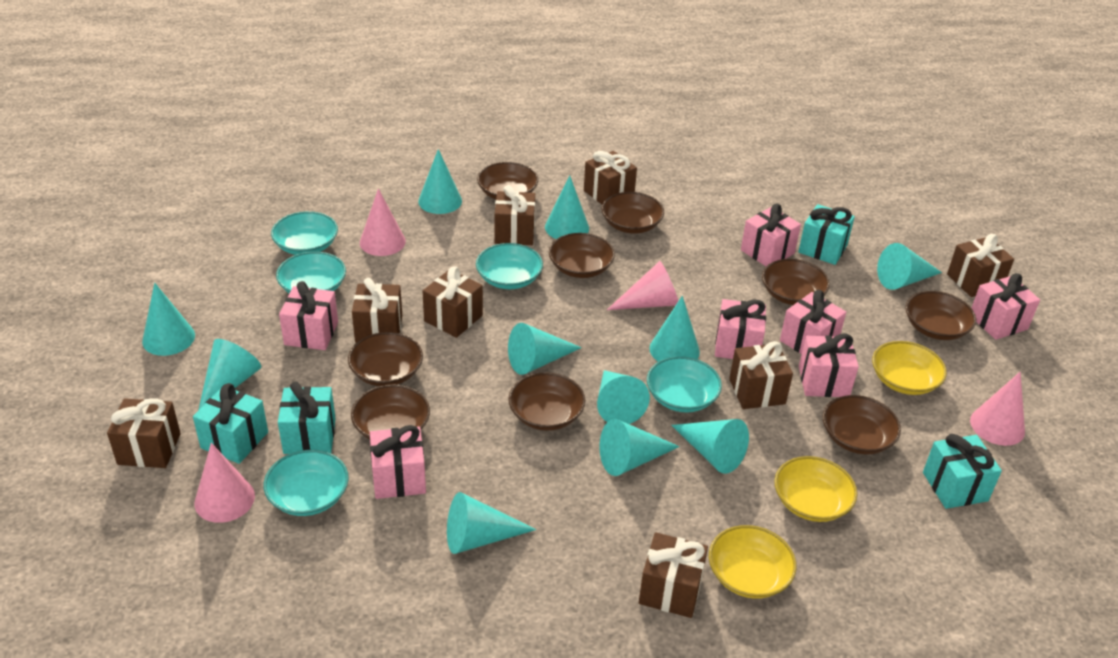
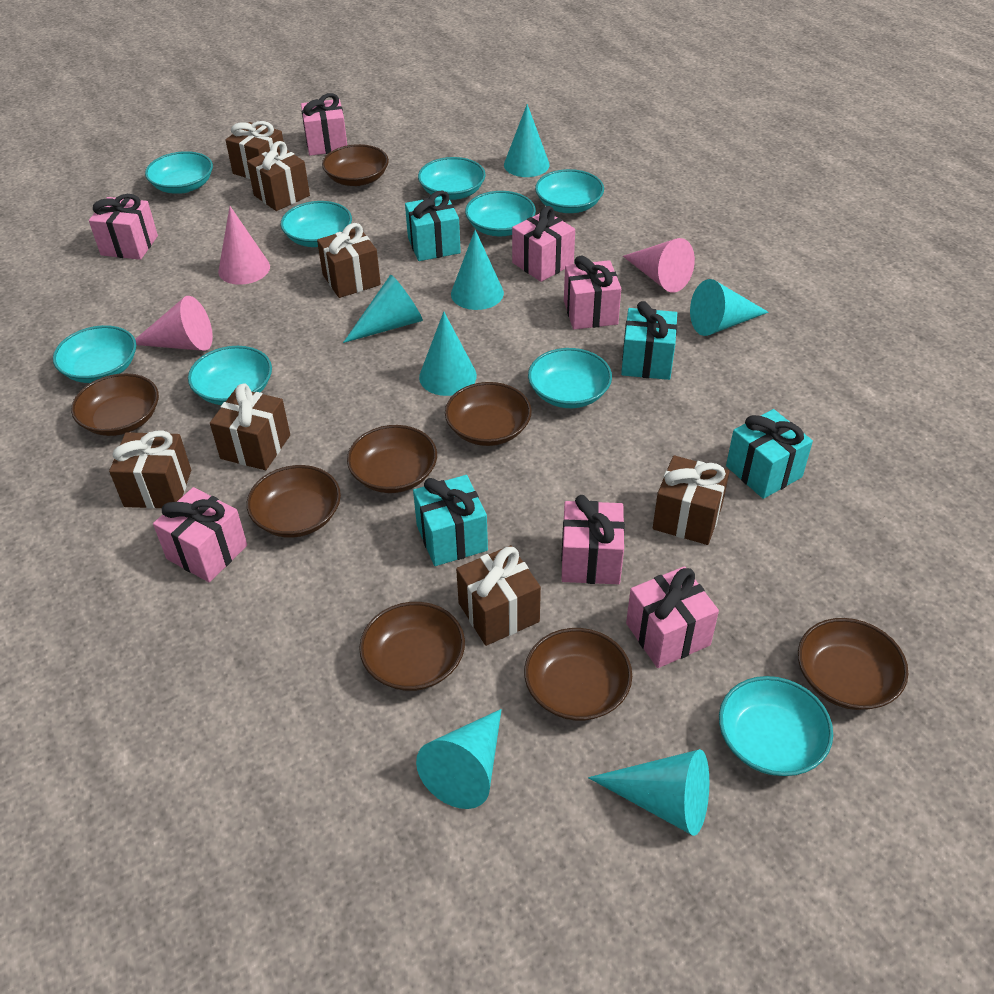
brown bowl: [348,332,423,386] [351,385,430,440] [477,162,538,200] [508,373,585,431] [549,233,615,278] [601,192,664,234] [762,259,830,305] [823,395,901,454] [905,291,976,340] = 9 -> [71,373,159,436] [247,465,341,538] [322,144,389,186] [347,425,437,493] [359,602,465,691] [445,382,532,446] [524,628,632,721] [798,618,908,710] = 8
brown gift: [107,398,181,468] [352,278,402,343] [423,266,483,338] [495,185,535,245] [584,151,637,204] [639,532,708,618] [729,341,793,409] [947,234,1014,297] = 8 -> [109,430,191,509] [210,383,290,470] [225,121,284,179] [247,141,310,211] [317,223,381,298] [456,545,541,646] [653,455,730,545] = 7
pink cone: [194,443,255,523] [360,189,406,256] [607,261,678,310] [970,372,1025,446] = 4 -> [135,296,213,351] [218,206,270,285] [623,238,695,293] = 3
turquoise bowl: [264,450,349,516] [271,211,338,255] [276,251,346,293] [476,243,543,289] [647,356,722,413] = 5 -> [53,325,136,383] [145,151,213,193] [188,346,272,405] [281,201,352,247] [418,157,486,200] [465,191,536,236] [528,348,612,408] [535,169,604,213] [719,676,833,776] = 9
turquoise cone: [142,283,195,356] [198,339,261,411] [418,149,462,214] [447,492,536,554] [508,323,582,375] [545,175,589,239] [597,370,650,424] [599,419,680,476] [649,296,700,362] [671,419,749,474] [877,243,942,290] = 11 -> [343,275,423,343] [416,709,502,809] [419,312,477,396] [451,230,504,310] [504,104,550,177] [588,749,709,836] [690,279,769,336] = 7
yellow bowl: [709,525,797,599] [775,456,857,522] [872,341,947,395] = 3 -> none = 0

